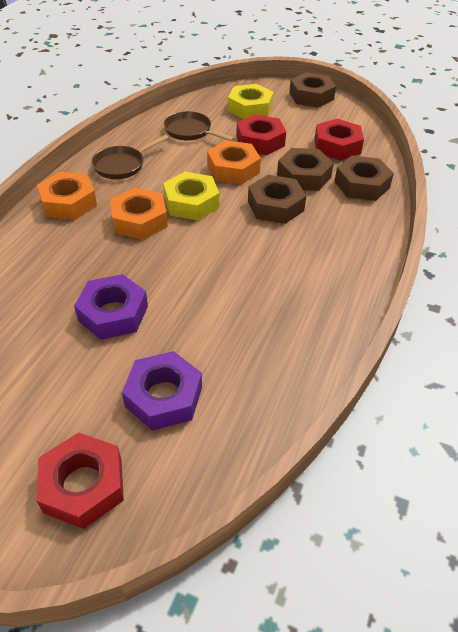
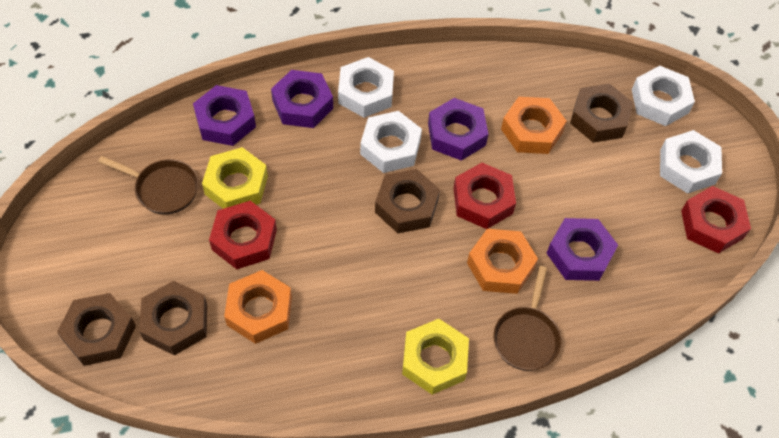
purple nut: [74,274,148,340] [122,351,202,431] = 2 -> [193,85,256,146] [271,70,333,128] [428,98,488,161] [546,218,618,281] = 4
white nut: none = 0 -> [338,57,394,118] [360,111,422,173] [632,66,695,126] [660,130,722,194] = 4

